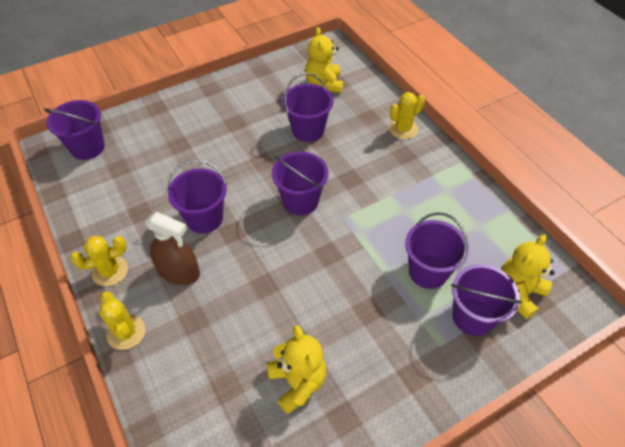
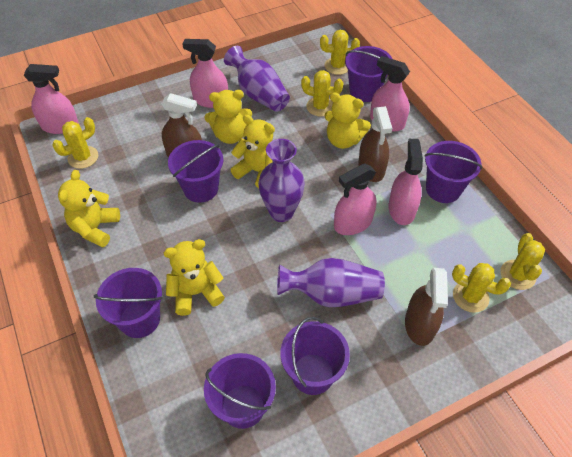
brown spray bottle: [145,212,200,285] = 1 -> [161,93,202,158] [358,106,392,182] [405,268,448,346] = 3
pink spray bottle: none = 0 -> [24,64,79,134] [182,39,228,108] [334,163,377,235] [370,56,410,131] [389,139,423,225] = 5
purple vase: none = 0 -> [224,46,290,112] [258,139,305,222] [277,258,385,307] = 3
yellow cactus: [71,236,128,286] [100,292,145,350] [389,92,425,139] = 3 -> [52,117,98,169] [301,70,343,117] [320,30,360,75] [452,263,511,313] [500,233,545,290] = 5
yellow teddy bear: [267,325,327,415] [305,27,343,93] [501,234,555,320] = 3 -> [58,170,120,248] [163,239,225,316] [204,90,252,144] [231,115,275,188] [324,92,371,149] = 5

